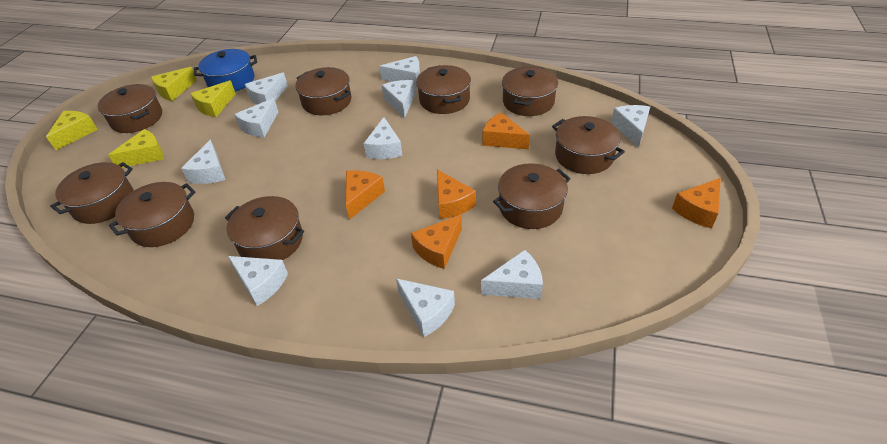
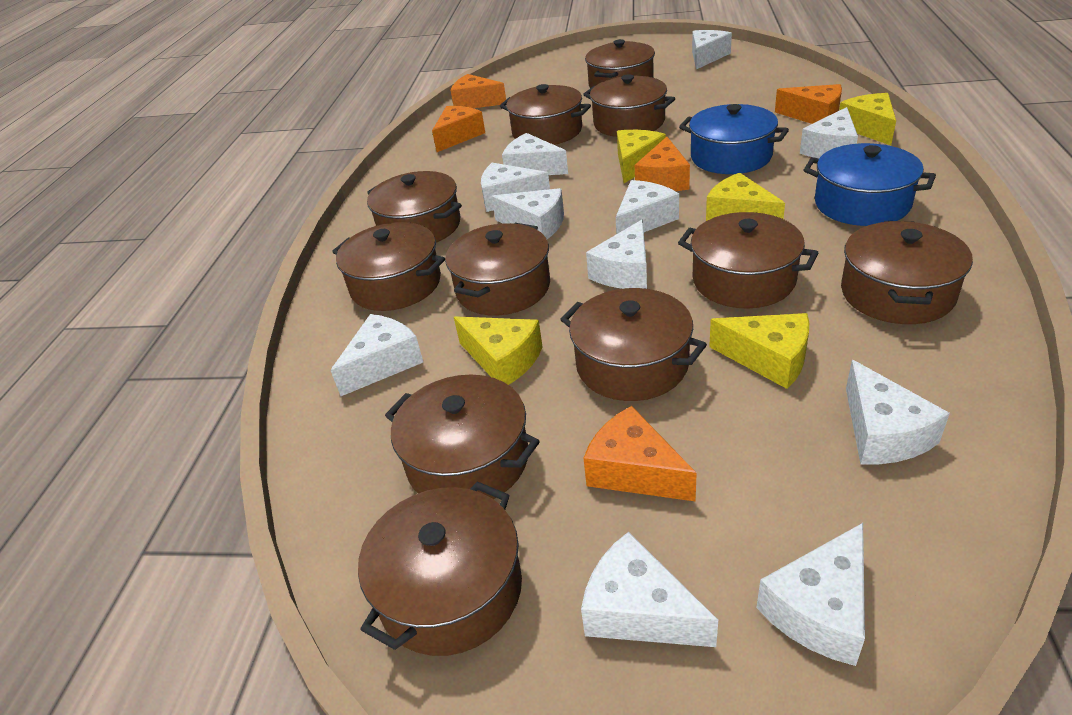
blue pot: [194,49,257,92] = 1 -> [679,104,789,174] [804,143,936,226] = 2
brown pot: [50,162,134,224] [98,84,162,133] [109,182,195,247] [225,196,304,260] [295,67,351,115] [416,65,471,114] [493,163,571,229] [502,66,558,116] [552,116,625,174] = 9 -> [332,222,445,311] [358,481,522,656] [367,171,462,243] [385,375,540,499] [445,223,550,316] [500,84,591,145] [560,288,707,401] [583,74,675,137] [585,39,655,88] [678,212,818,309] [841,221,973,324] = 11
white cheese: [181,140,226,184] [228,256,288,306] [234,98,278,137] [245,73,288,105] [364,117,402,159] [379,56,420,87] [382,80,415,118] [396,279,455,337] [481,250,543,299] [611,105,650,148] = 10 -> [330,314,423,396] [481,163,550,212] [491,188,564,239] [502,133,568,175] [581,532,718,647] [586,219,647,289] [616,180,679,234] [692,30,732,69] [756,523,865,666] [800,107,858,158] [846,360,950,465] = 11
yellow cheese: [46,111,98,150] [108,129,164,168] [151,67,197,101] [190,80,236,117] = 4 -> [454,316,543,385] [617,130,666,183] [706,173,785,221] [709,313,809,389] [839,93,896,146] = 5

